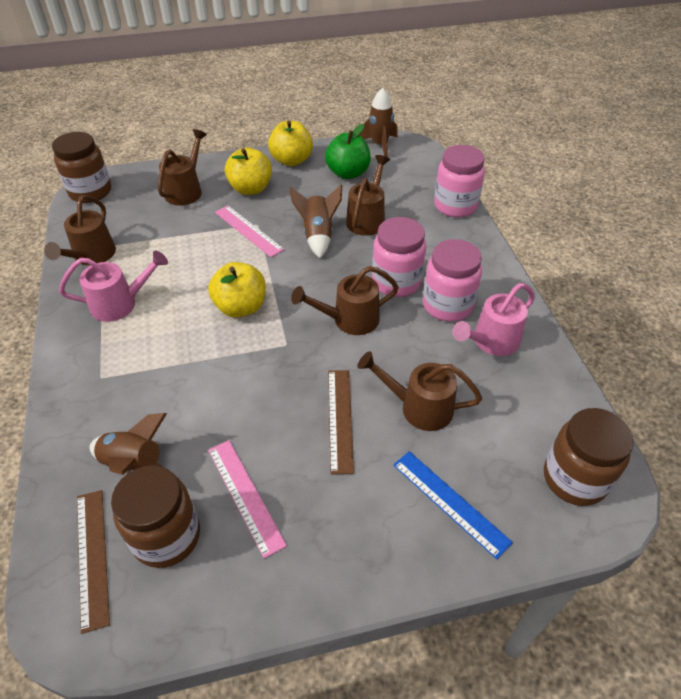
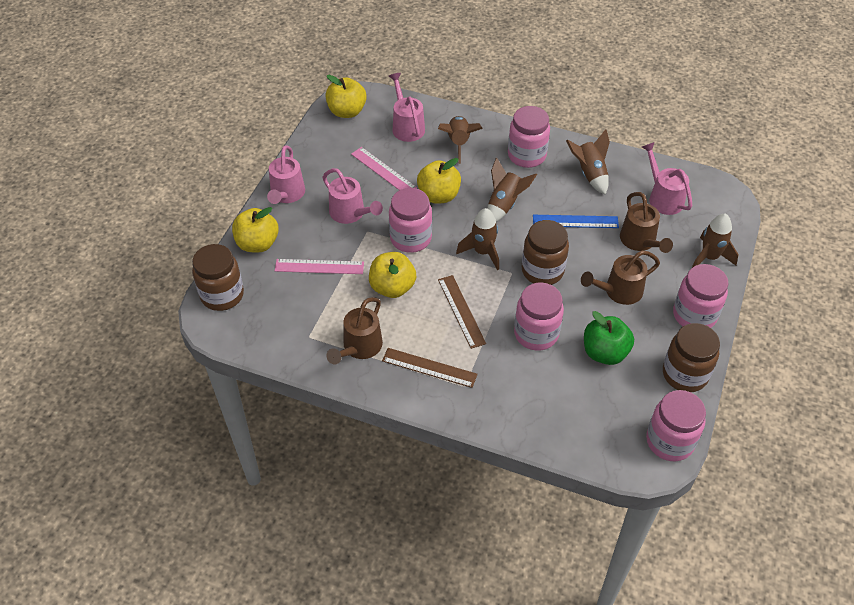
brown rocket: [90,413,180,480] [289,184,342,258] [359,88,398,157] = 3 -> [438,116,483,164] [456,208,499,270] [487,157,537,222] [566,129,610,195] [692,214,739,268] = 5
brown watering can: [44,195,116,265] [158,129,207,206] [291,266,399,335] [346,155,390,236] [357,351,482,431] = 5 -> [326,297,383,364] [581,251,660,305] [620,192,673,253] = 3
pink jar: [372,217,426,297] [423,239,482,321] [434,145,485,218] = 3 -> [389,188,432,253] [508,106,550,168] [514,283,564,351] [646,390,706,461] [673,264,728,328] = 5
pink watering can: [59,251,168,322] [453,283,535,356] = 2 -> [267,145,305,204] [322,168,383,224] [389,73,425,142] [642,142,692,215] = 4
yellow apple: [208,262,266,318] [225,148,272,195] [268,121,313,166] = 3 -> [232,207,279,252] [325,75,367,118] [369,252,416,298] [417,158,461,204] = 4

